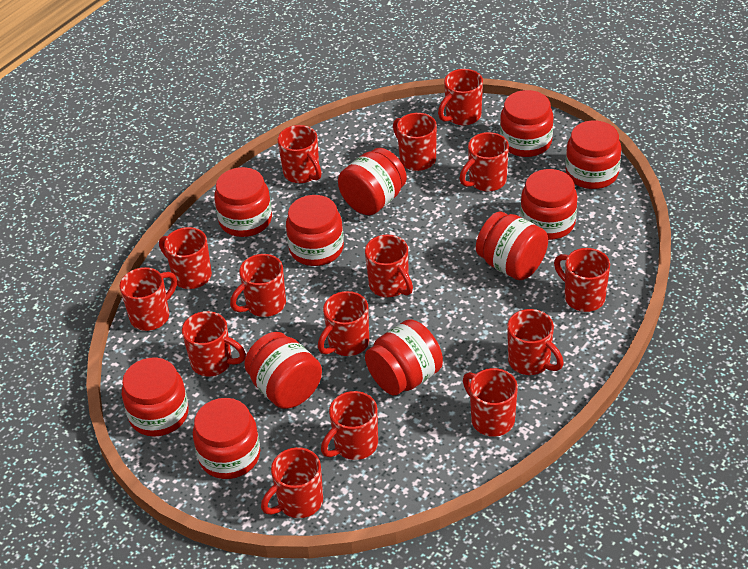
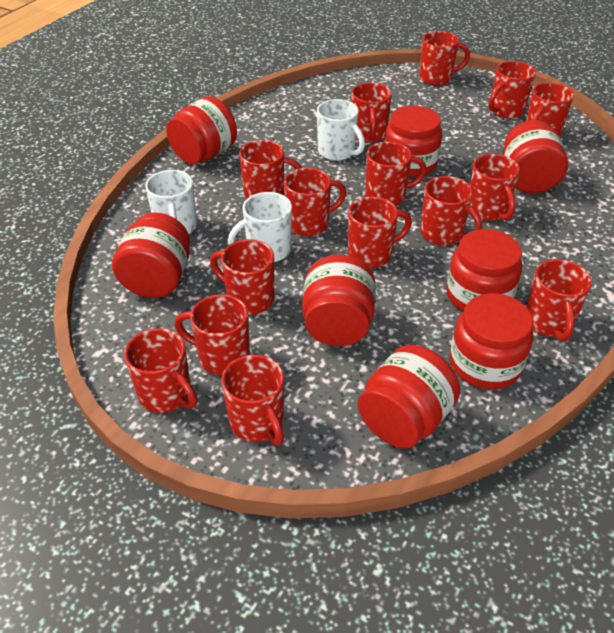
red jar: [122,358,189,437] [193,398,260,479] [214,167,272,237] [244,332,322,409] [286,195,344,266] [338,148,407,215] [365,319,443,395] [476,211,548,280] [500,90,553,157] [520,169,577,240] [566,120,621,189] = 11 -> [112,212,190,298] [166,96,237,164] [302,255,376,346] [358,345,460,448] [384,106,442,177] [446,229,522,311] [450,293,533,389] [503,120,568,193] = 8
white mug: none = 0 -> [145,170,197,234] [228,192,292,262] [317,99,365,161] = 3

